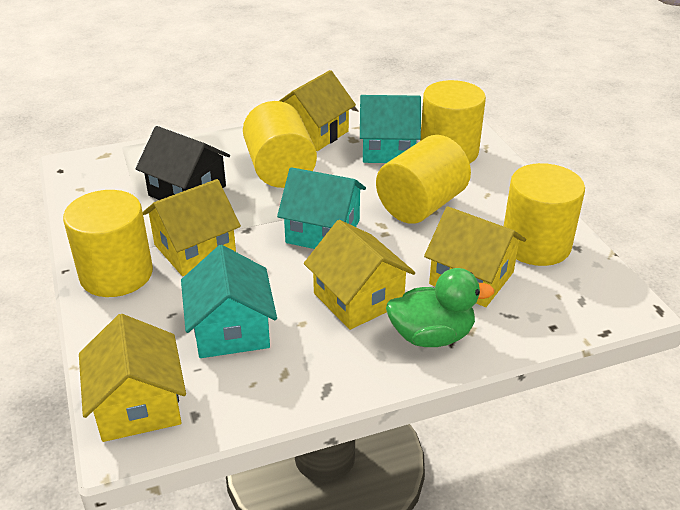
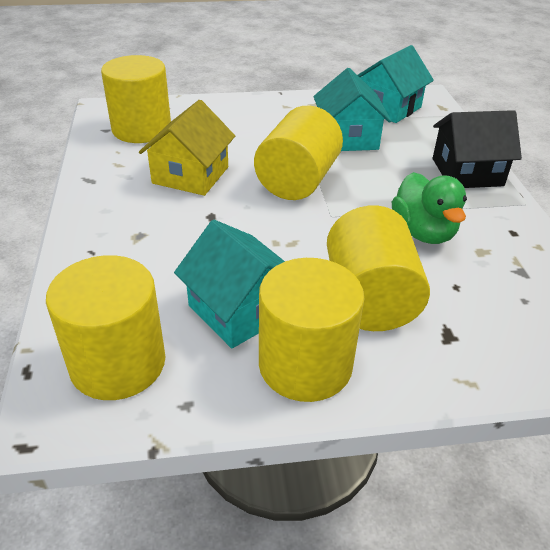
yellow house: [79,314,186,442] [143,179,241,276] [279,70,356,151] [304,220,415,330] [424,206,526,307] = 5 -> [139,100,235,196] = 1

